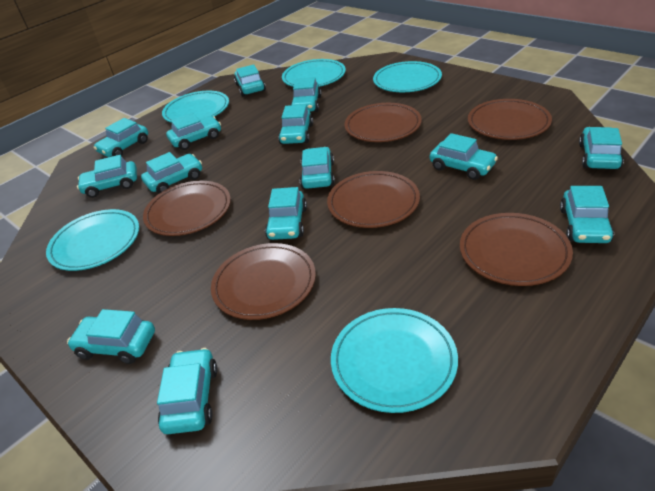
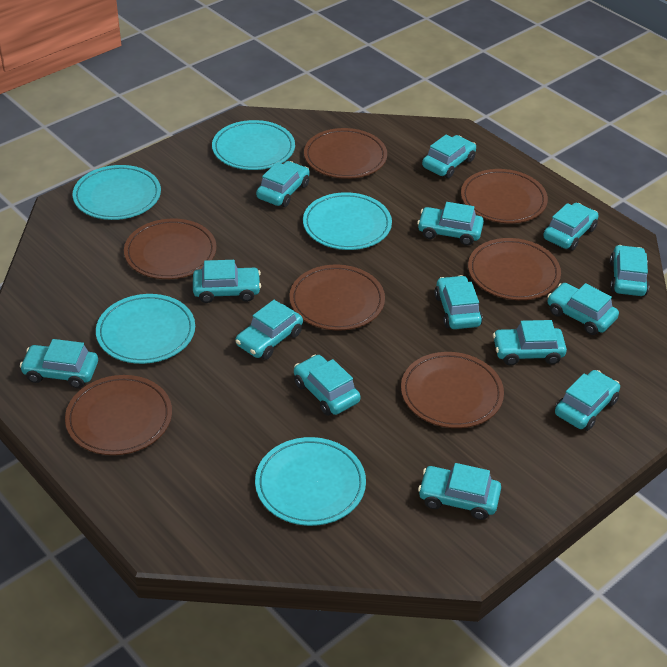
brown plate: [143,181,231,236] [211,243,316,320] [327,171,420,228] [344,103,422,142] [460,213,573,286] [468,99,552,140] = 6 -> [65,375,172,455] [124,219,217,279] [289,265,385,330] [304,128,387,179] [401,352,504,428] [461,169,548,223] [468,238,561,300] = 7

